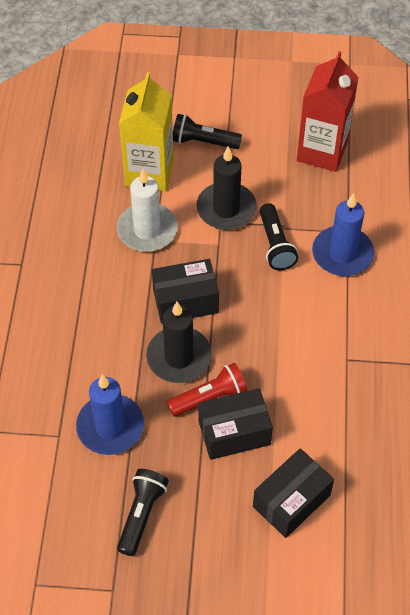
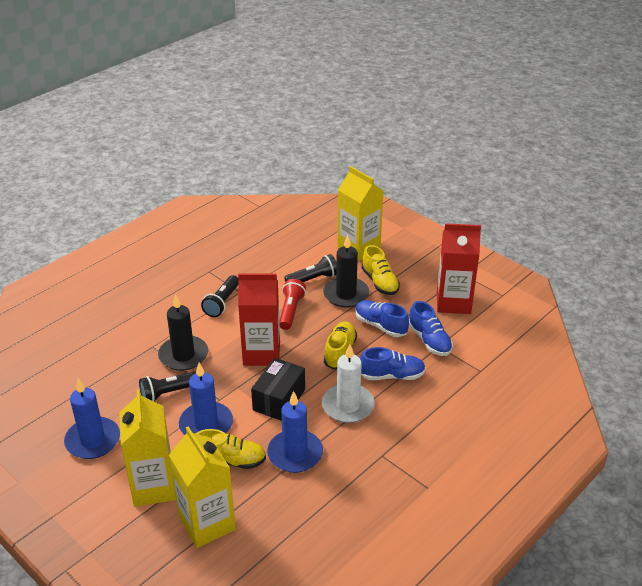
black box: [152,259,219,324] [198,388,273,460] [253,448,334,538] = 3 -> [251,358,305,421] = 1
blue candle: [76,375,144,455] [312,193,374,276] = 2 -> [64,378,120,459] [179,363,233,435] [267,391,323,473] = 3
blue shoe: none = 0 -> [356,300,409,337] [360,347,426,380] [409,301,453,356] = 3
red carton: [297,51,359,172] = 1 -> [238,273,280,366] [437,223,481,314] = 2
yellow carton: [119,72,174,191] = 1 -> [119,390,176,507] [169,427,236,548] [337,166,383,261] = 3
yellow shoe: none = 0 -> [196,429,266,469] [324,321,357,370] [361,245,400,295] = 3

